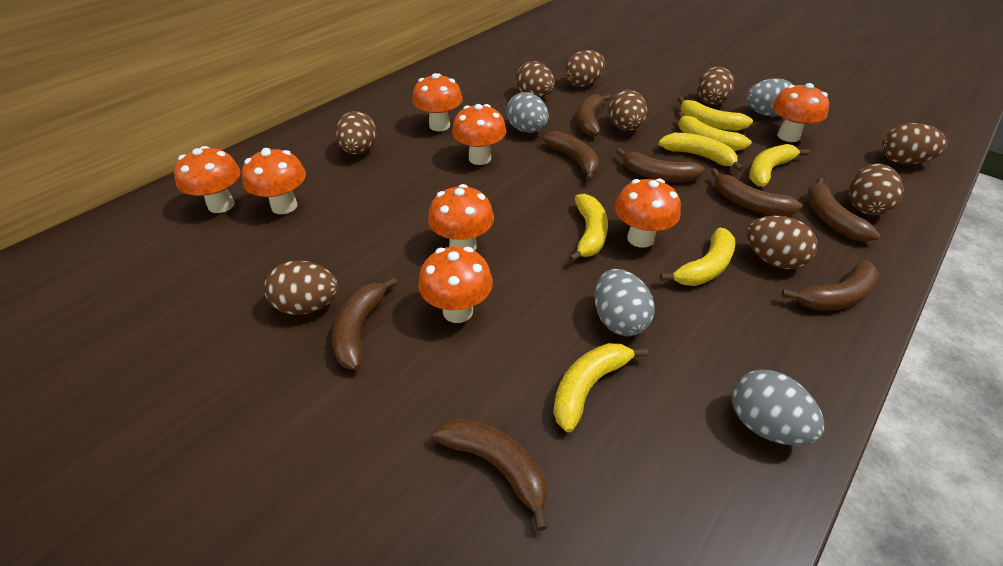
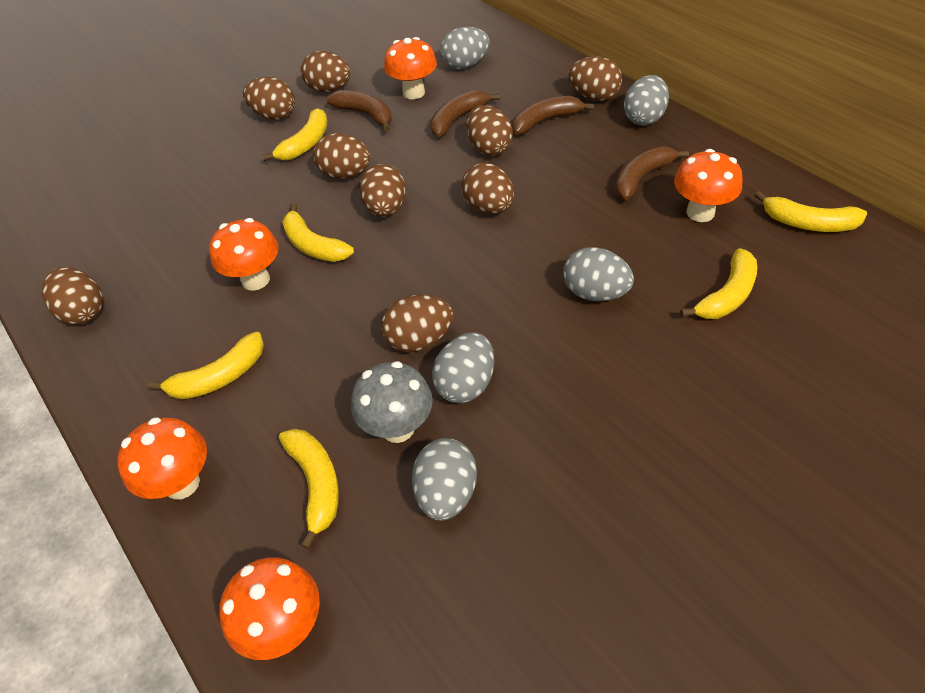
brown banana: [332,277,398,370] [433,419,547,531] [542,131,599,181] [577,94,611,137] [616,148,705,182] [711,168,802,216] [781,261,879,311] [807,178,880,242] = 8 -> [327,90,392,132] [430,90,500,137] [512,96,594,135] [615,146,689,200] = 4
grey egg: [506,92,549,133] [595,269,655,336] [732,370,824,446] [746,78,793,117] = 4 -> [412,438,477,520] [432,332,494,403] [440,27,490,69] [563,247,634,301] [624,75,669,126] = 5
grey mushroom: none = 0 -> [351,361,433,443] = 1
orange mushroom: [174,146,241,213] [242,148,306,214] [412,73,463,131] [418,246,493,323] [428,184,494,251] [452,104,506,165] [615,178,681,248] [773,83,829,142] = 8 -> [117,417,207,500] [209,218,279,291] [219,557,320,660] [384,37,437,99] [674,149,743,222] = 5
yellow banana: [553,343,648,432] [569,194,608,262] [659,133,743,172] [660,228,735,286] [677,97,753,131] [677,112,752,151] [749,144,809,187] = 7 -> [148,332,264,399] [262,108,328,161] [279,429,339,549] [282,203,354,262] [680,248,757,319] [754,191,867,232] = 6

